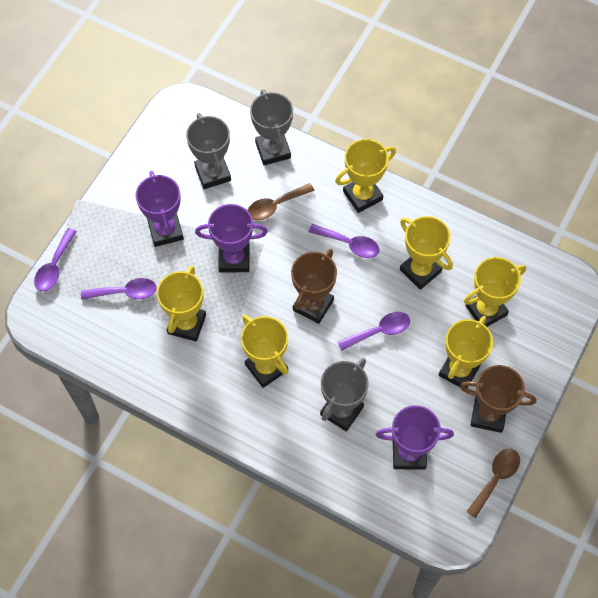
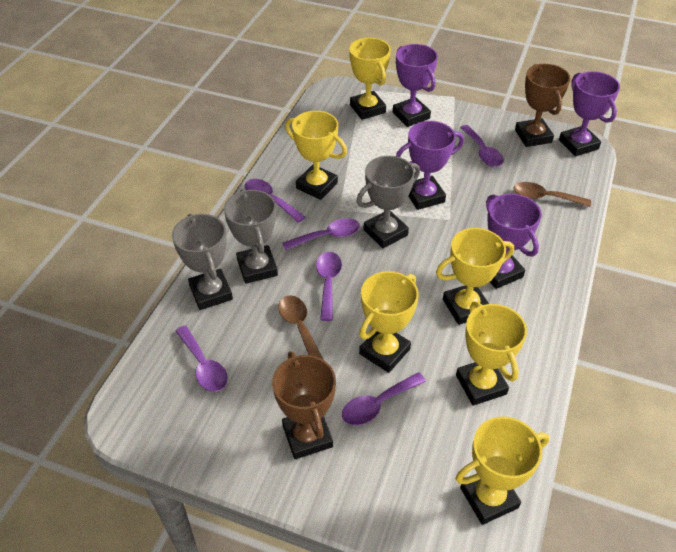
purple spoon: [34,228,77,291] [81,278,157,300] [309,224,380,258] [337,312,410,351] = 4 -> [175,325,228,392] [245,179,305,223] [282,218,360,251] [316,252,342,321] [342,372,426,425] [460,125,504,167] = 6
purple trophy: [135,171,184,247] [195,204,268,272] [375,405,454,469] = 3 -> [393,44,438,127] [396,121,464,210] [486,193,542,289] [559,71,620,156] = 4

